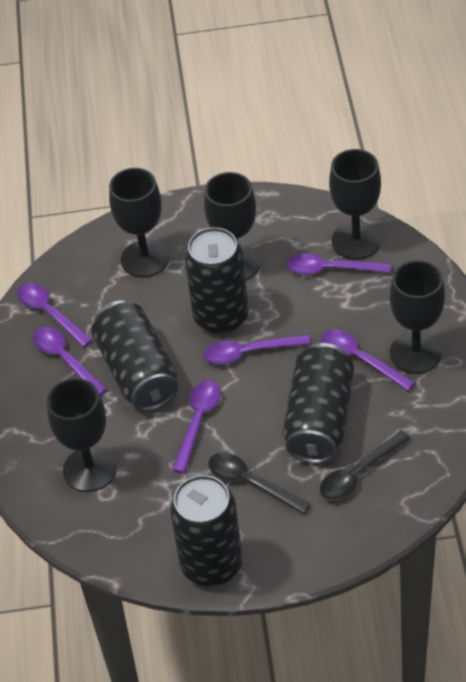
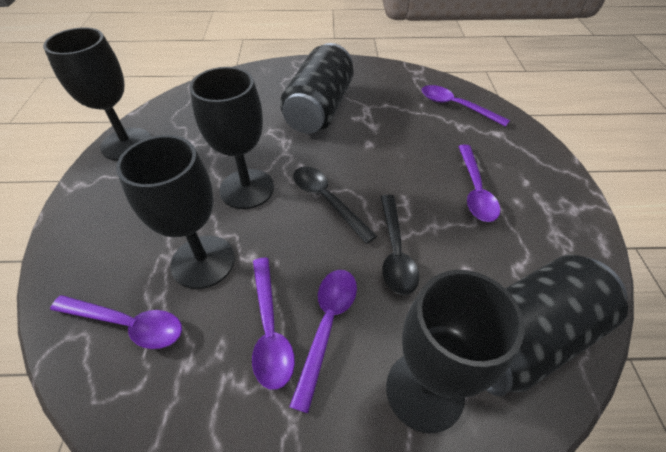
black can: [91,300,178,411] [170,475,243,587] [185,227,248,334] [283,343,354,463] = 4 -> [280,43,354,134] [486,255,628,396] = 2
black goblet: [47,378,117,492] [109,168,169,277] [204,172,261,280] [329,149,381,260] [390,260,445,374] = 5 -> [43,27,151,161] [116,135,235,289] [189,67,274,209] [386,270,525,433] = 4
purple spoon: [17,283,92,347] [33,327,107,395] [173,381,221,473] [204,334,311,364] [287,253,391,275] [321,330,415,391] = 6 -> [50,295,182,349] [252,258,295,390] [289,270,357,413] [422,85,510,127] [458,145,500,222] = 5

